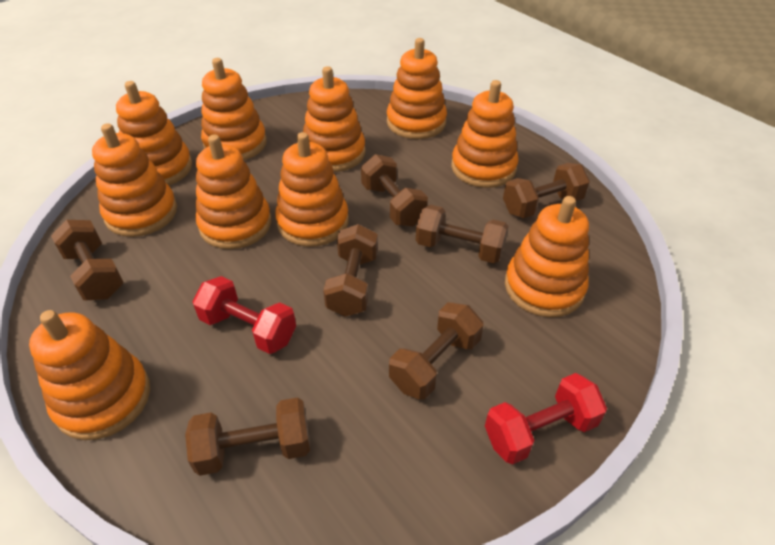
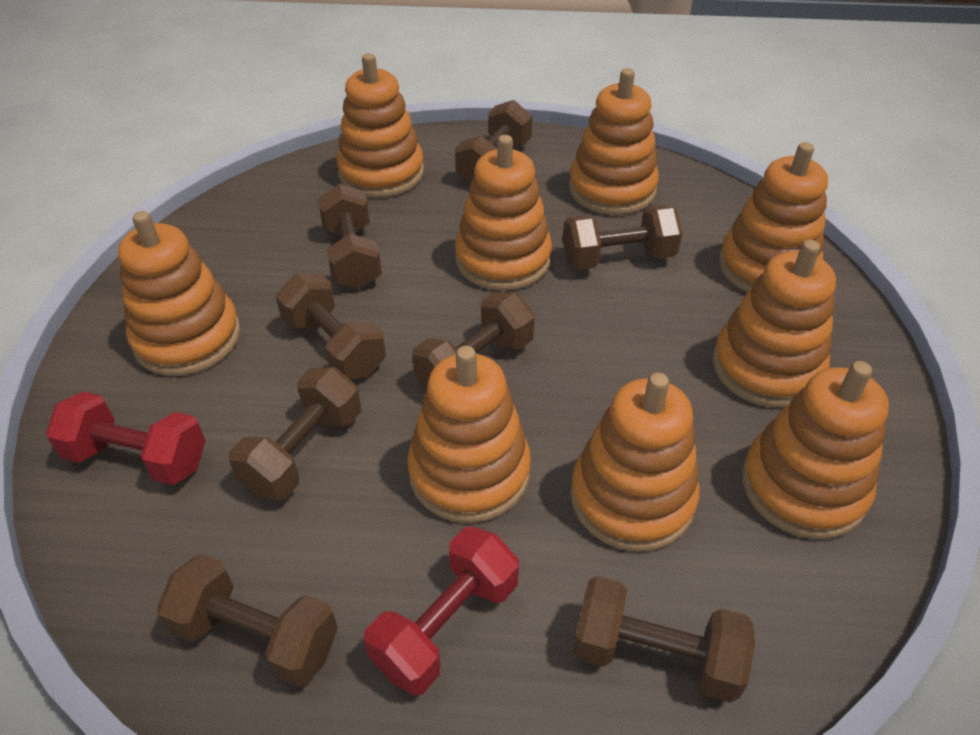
brown dumbbell: [51,220,124,300] [185,397,310,476] [323,224,378,317] [361,154,428,226] [389,302,484,400] [416,205,509,263] [503,163,590,218] = 7 -> [157,554,338,687] [229,367,361,500] [276,274,386,379] [318,184,382,289] [412,292,535,390] [455,100,532,183] [562,205,683,270] [573,576,755,703] = 8
orange stacking toy: [29,310,150,440] [92,123,177,237] [116,81,192,185] [196,134,271,249] [201,58,267,160] [275,132,349,247] [303,66,365,172] [387,38,447,139] [451,80,519,188] [505,196,589,317] = 10 -> [118,211,241,376] [337,53,424,198] [407,346,531,523] [455,135,552,291] [569,68,659,215] [570,372,700,552] [713,240,836,408] [719,142,828,293] [742,361,889,539] = 9

